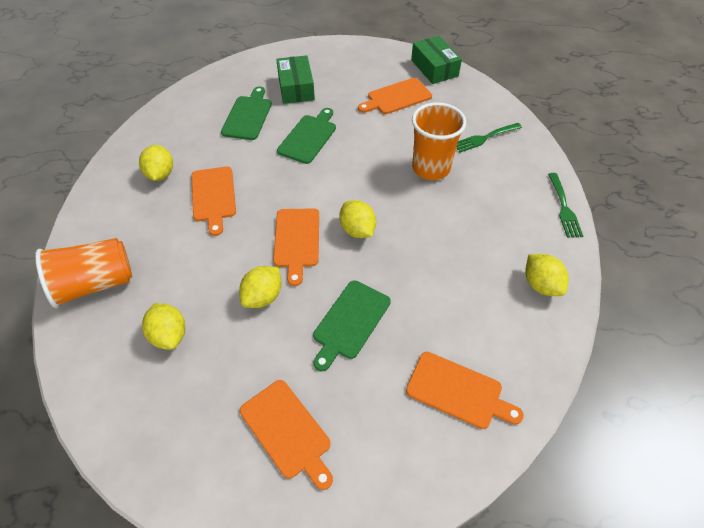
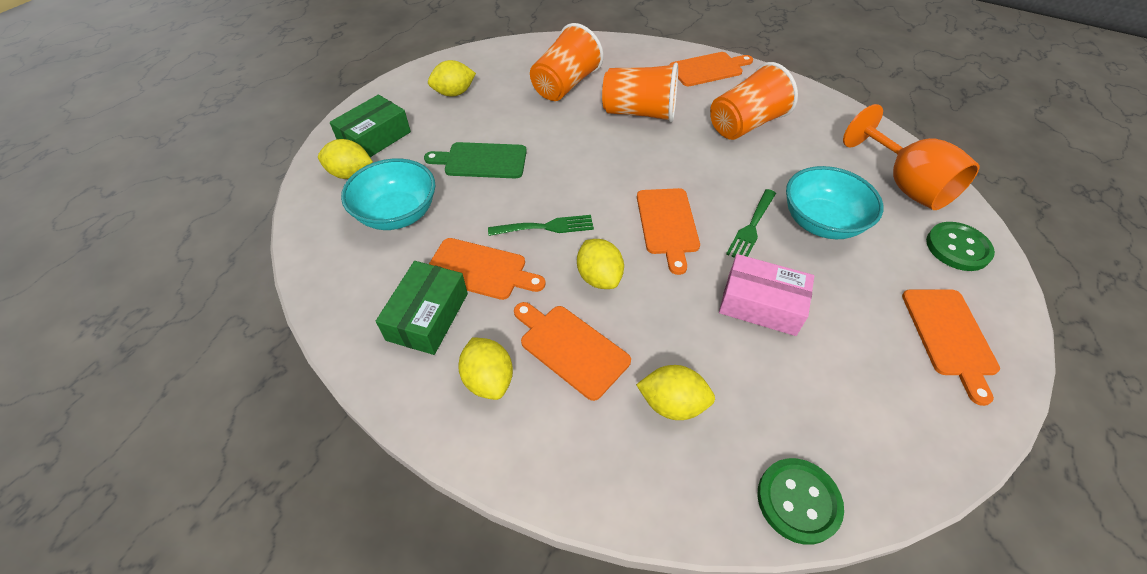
green button: none = 0 -> [758,458,844,545] [926,222,995,271] = 2
green cutting board: [221,86,272,140] [277,108,336,164] [313,280,391,371] = 3 -> [424,142,527,179] = 1
orange cup: [35,238,132,308] [412,102,466,180] = 2 -> [530,23,604,101] [602,63,678,123] [710,62,798,140] = 3
orange goblet: none = 0 -> [843,104,980,210] = 1
pink box: none = 0 -> [719,254,814,336] = 1
turquoise bowl: none = 0 -> [341,158,435,230] [786,166,883,239] = 2

